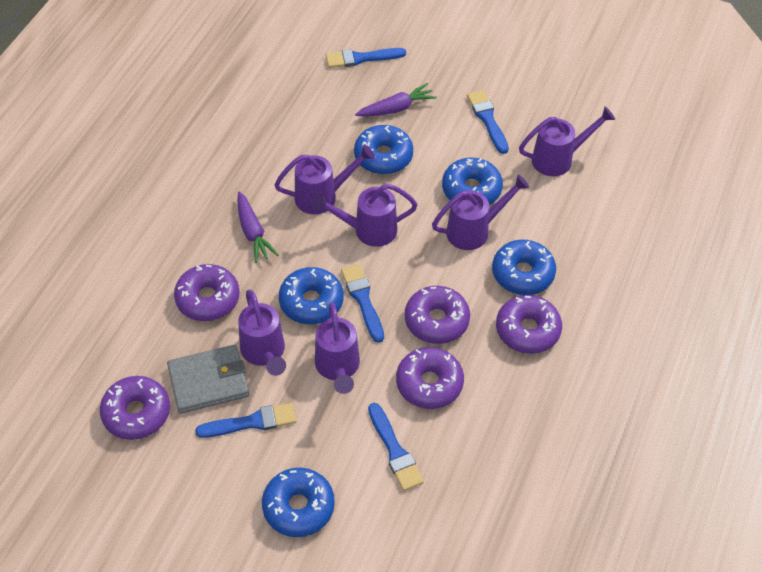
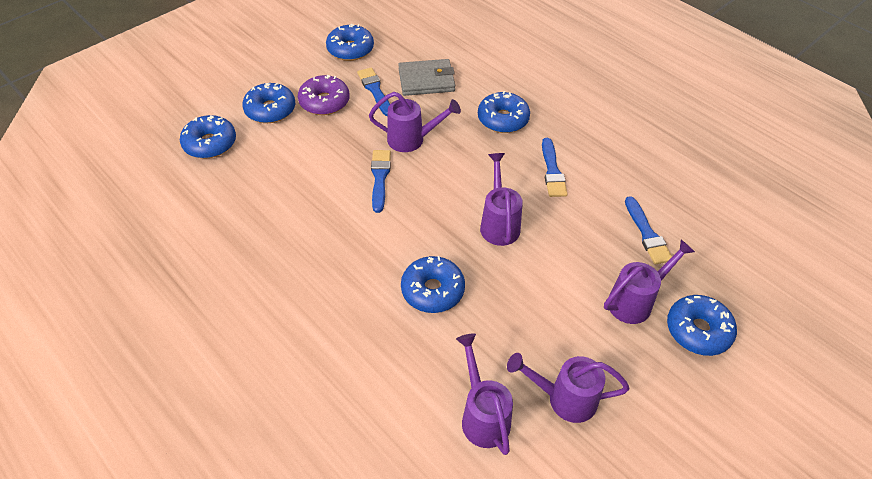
blue brush: [195,403,297,438] [326,48,406,68] [341,264,384,343] [368,403,424,491] [467,90,509,154] = 5 -> [357,67,390,116] [371,150,391,213] [542,138,567,197] [625,196,672,264] = 4
blue donut: [262,468,335,537] [279,267,344,324] [354,125,413,174] [442,158,503,205] [492,240,556,295] = 5 -> [180,115,236,158] [242,83,295,123] [326,24,374,61] [401,256,465,313] [478,91,530,133] [667,295,737,356] = 6
purple carrot: [237,191,279,263] [355,83,437,117] = 2 -> none = 0
purple donut: [100,376,170,440] [174,264,239,321] [396,347,464,409] [405,286,470,344] [496,295,562,354] = 5 -> [298,75,350,115] = 1
purple watering can: [238,290,286,376] [274,144,375,214] [312,184,417,247] [315,302,360,394] [432,174,530,250] [519,106,615,176] = 6 -> [369,92,461,152] [456,333,513,455] [480,153,523,246] [507,353,629,423] [604,239,695,324] = 5

